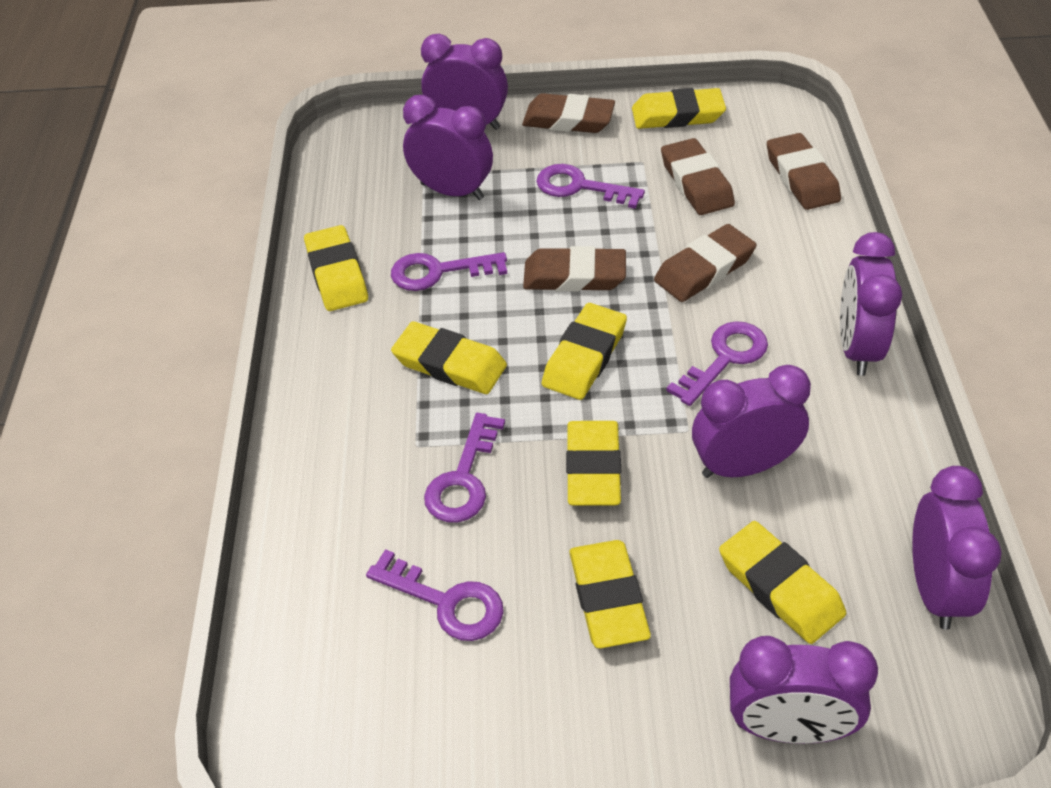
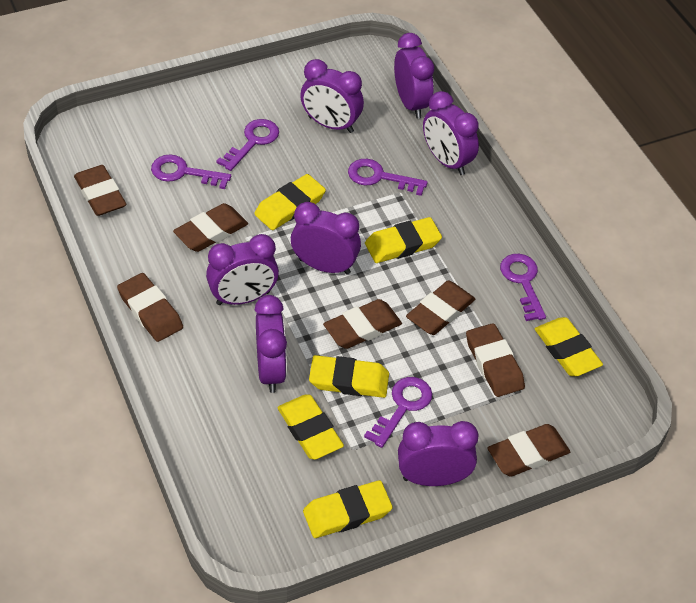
brown eraser: [522,93,615,133] [523,246,626,292] [654,224,757,302] [661,138,735,215] [767,133,841,210] = 5 -> [74,165,126,216] [117,273,183,342] [173,203,248,252] [323,299,402,349] [406,281,475,335] [466,323,525,397] [487,424,570,477] = 7
purple clock: [403,95,493,200] [421,34,508,130] [692,365,811,478] [730,636,878,744] [840,232,902,376] [912,466,1002,630] = 6 -> [206,234,279,305] [255,295,287,393] [291,202,361,275] [300,59,364,133] [394,33,434,119] [398,421,478,486] [423,91,479,175] = 7
yellow eraser: [304,225,368,311] [391,321,507,394] [542,303,627,400] [566,421,621,506] [569,540,651,648] [632,88,726,129] [719,521,846,644] = 7 -> [254,174,326,230] [277,395,344,460] [303,480,393,538] [309,355,389,398] [365,217,442,263] [535,317,603,376] = 6

